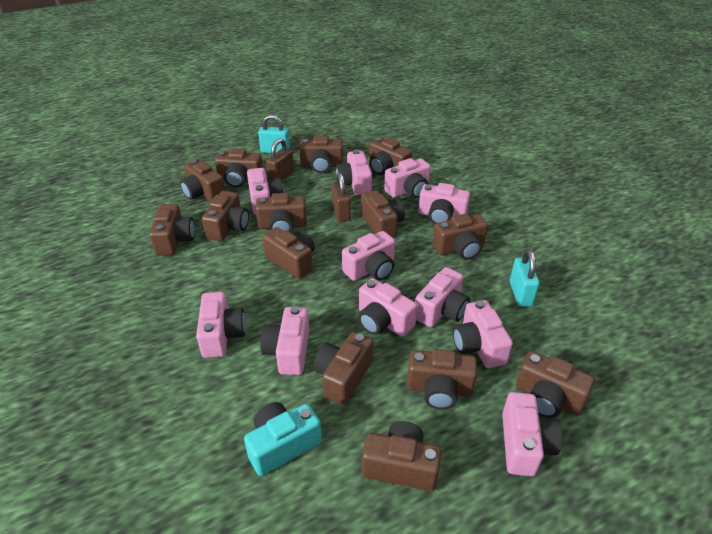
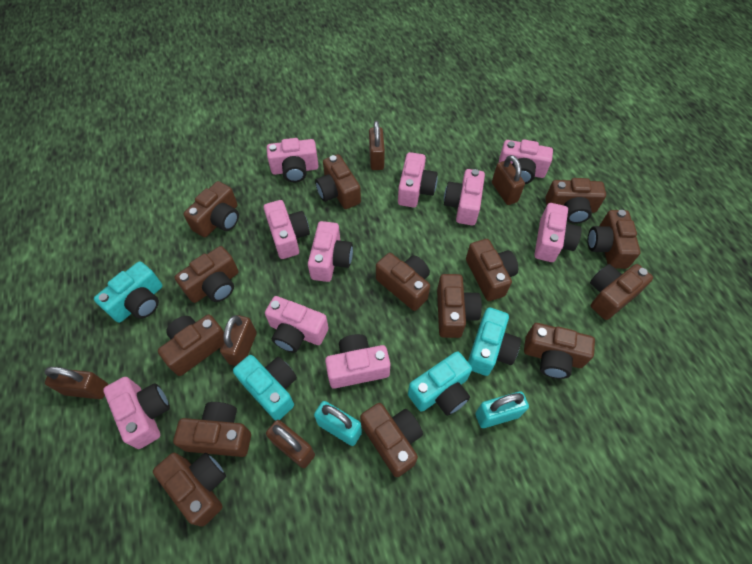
brown padlock: [266,138,294,182] [331,173,351,222] = 2 -> [45,367,108,399] [220,315,257,366] [266,420,315,468] [369,121,385,170] [492,155,525,205] = 5
pink camera: [196,292,246,358] [247,168,284,214] [260,306,310,375] [336,149,372,195] [342,231,395,281] [358,278,417,337] [384,158,430,198] [415,267,470,327] [418,183,470,224] [453,300,513,368] [502,392,562,476] = 11 -> [103,377,170,449] [264,200,310,259] [265,296,328,353] [267,138,319,182] [308,221,353,282] [325,334,391,389] [398,152,438,208] [444,169,485,226] [499,139,553,184] [534,203,582,262] = 10
turquoise camera: [244,402,322,476] = 1 -> [94,261,163,323] [233,355,297,421] [408,351,472,416] [468,307,521,376] = 4

